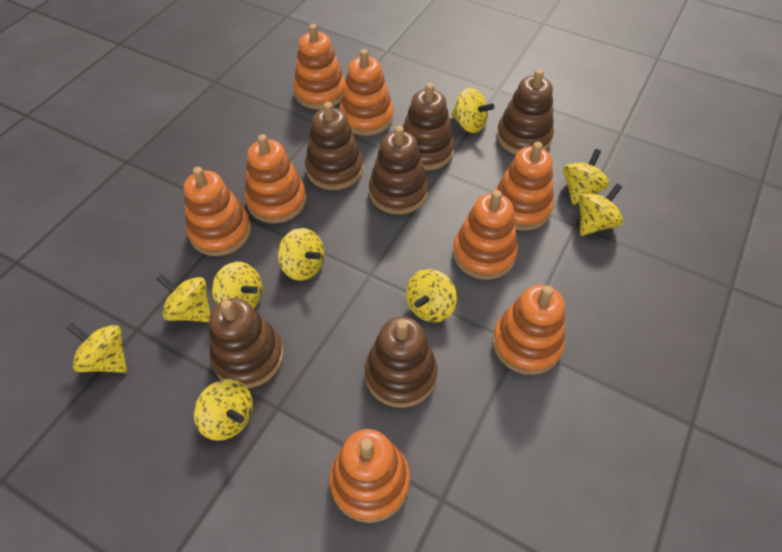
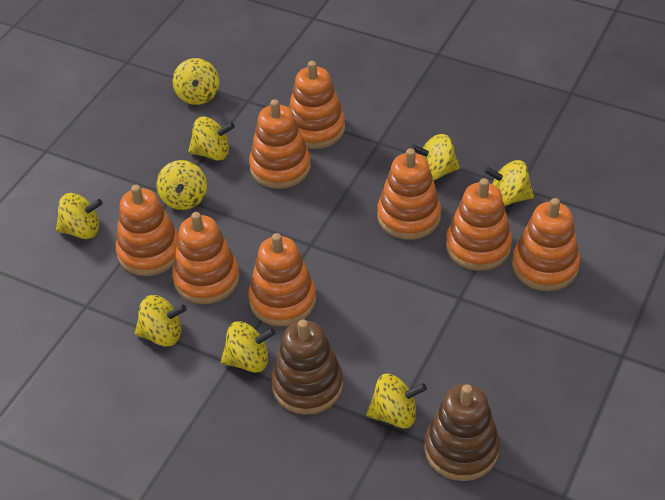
brown stacking toy: [209,298,283,388] [305,102,363,190] [365,316,438,408] [369,126,428,214] [403,83,455,171] [497,69,554,155] = 6 -> [272,320,343,415] [424,384,500,481] = 2

